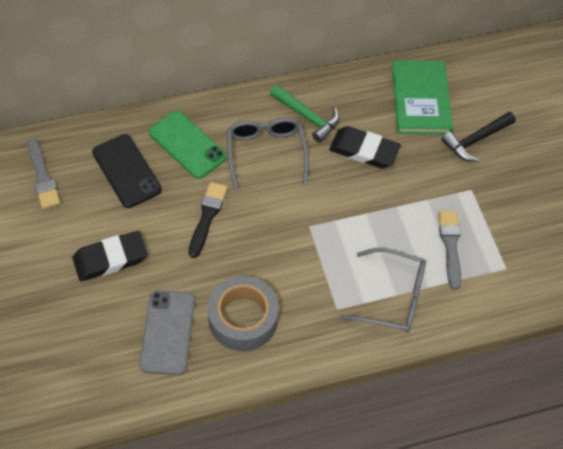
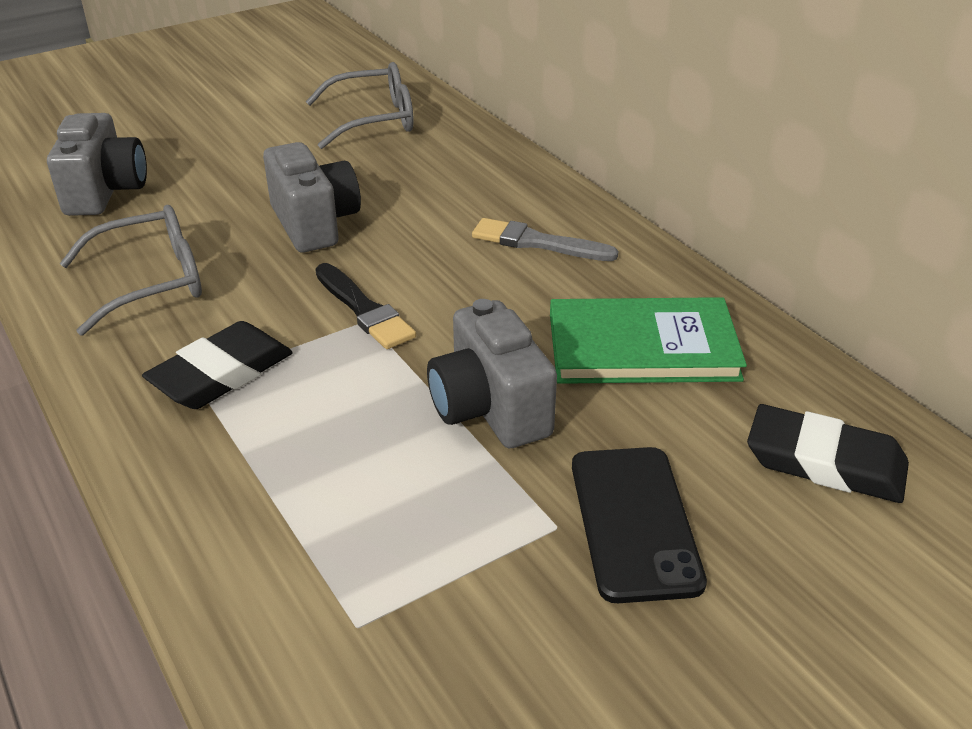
black hammer: [441,112,516,162] = 1 -> none = 0
green hammer: [270,85,339,143] = 1 -> none = 0
green phone: [149,111,227,179] = 1 -> none = 0
grey brush: [27,138,60,209] [438,211,461,290] = 2 -> [472,218,618,261] = 1
grey camera: none = 0 -> [47,113,147,216] [263,142,361,252] [427,299,557,448] = 3
grey phone: [139,290,195,375] = 1 -> none = 0
grey tape: [208,276,279,351] = 1 -> none = 0

